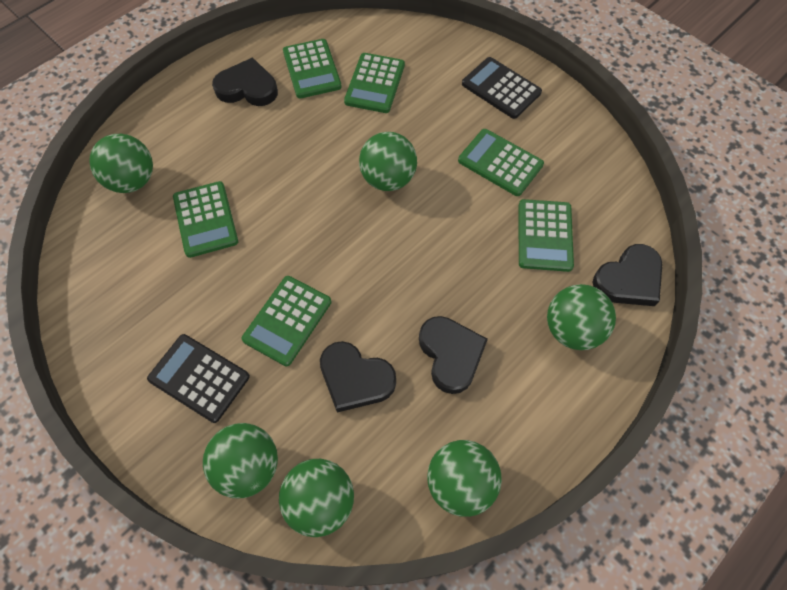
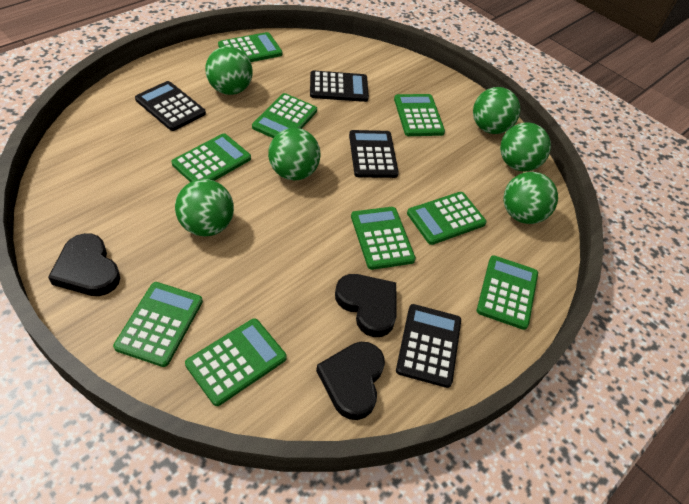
black calculator: [147,334,250,423] [462,57,542,119] = 2 -> [135,81,206,131] [310,71,369,102] [349,130,399,178] [396,304,461,388] = 4
black heart: [212,57,278,106] [320,341,396,412] [419,316,488,394] [593,244,662,306] = 4 -> [48,233,120,296] [316,342,385,420] [335,274,397,337] = 3
green calculator: [173,181,238,258] [242,276,331,366] [283,39,342,99] [344,53,405,113] [458,129,544,196] [519,199,574,272] = 6 -> [113,282,203,367] [172,133,251,182] [185,318,287,406] [218,32,283,62] [252,93,317,138] [351,207,416,270] [394,94,445,136] [407,192,487,245] [477,255,538,330] = 9

